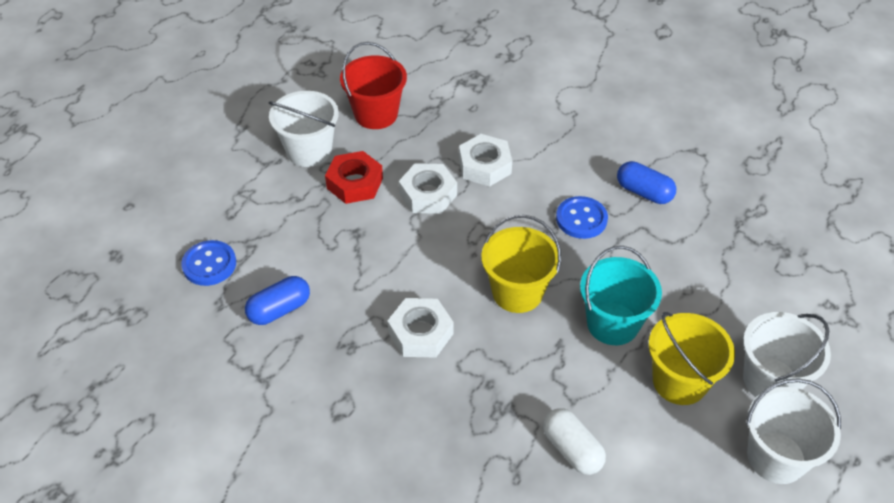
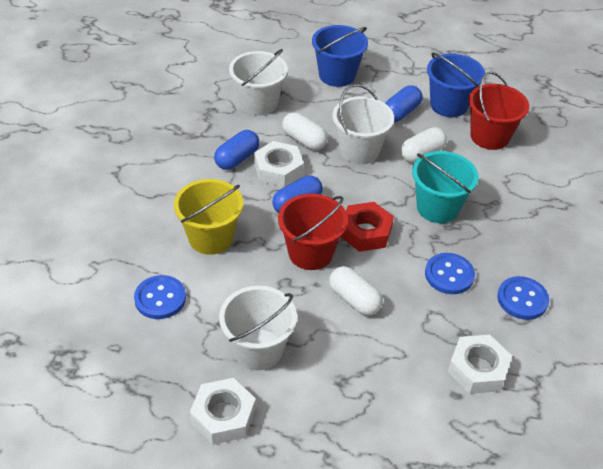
blue bucket: none = 0 -> [312,25,368,87] [427,53,485,117] = 2
blue button: [181,240,236,286] [556,196,608,239] = 2 -> [134,275,186,319] [425,253,475,294] [497,276,549,320] = 3
blue capsule: [245,276,310,325] [617,161,676,204] = 2 -> [214,130,260,170] [272,175,323,213] [385,85,422,122] = 3
red bucket: [340,42,407,129] = 1 -> [278,194,348,270] [468,72,529,150] = 2
white capsule: [543,408,606,475] = 1 -> [282,112,328,150] [329,266,383,316] [400,127,447,163] = 3
yellow bucket: [481,215,561,313] [648,312,735,405] = 2 -> [174,179,243,255] = 1

